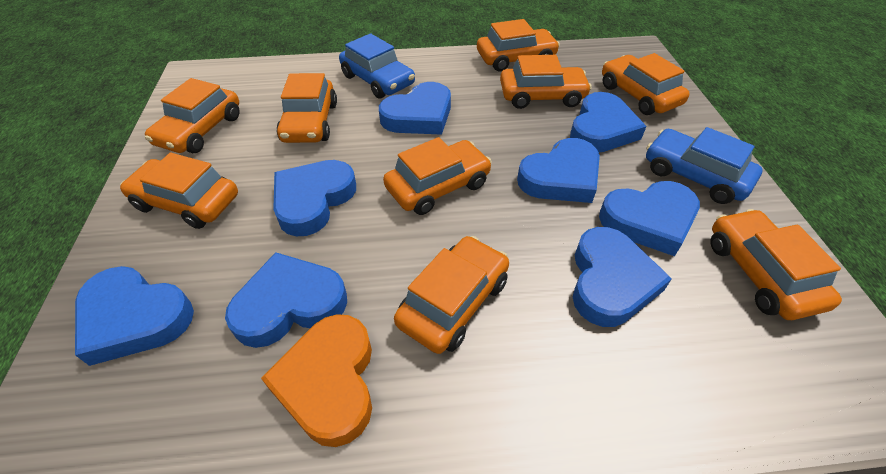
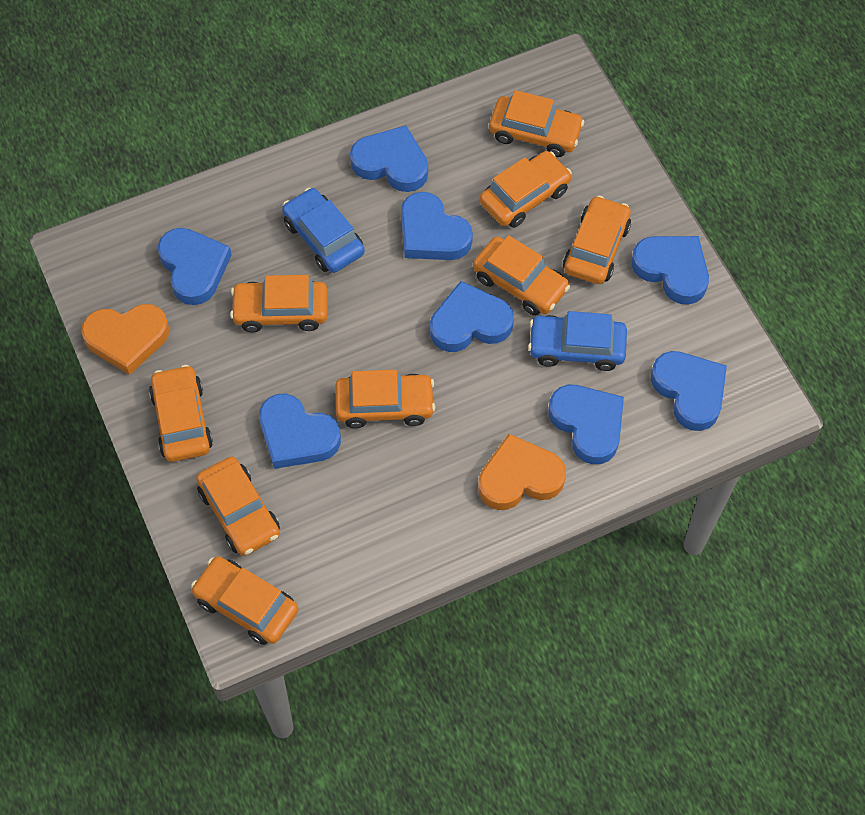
orange heart: [261,314,372,447] = 1 -> [81,304,169,375] [478,434,566,510] = 2

